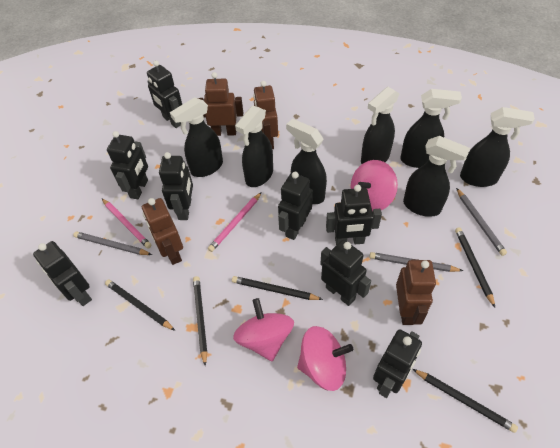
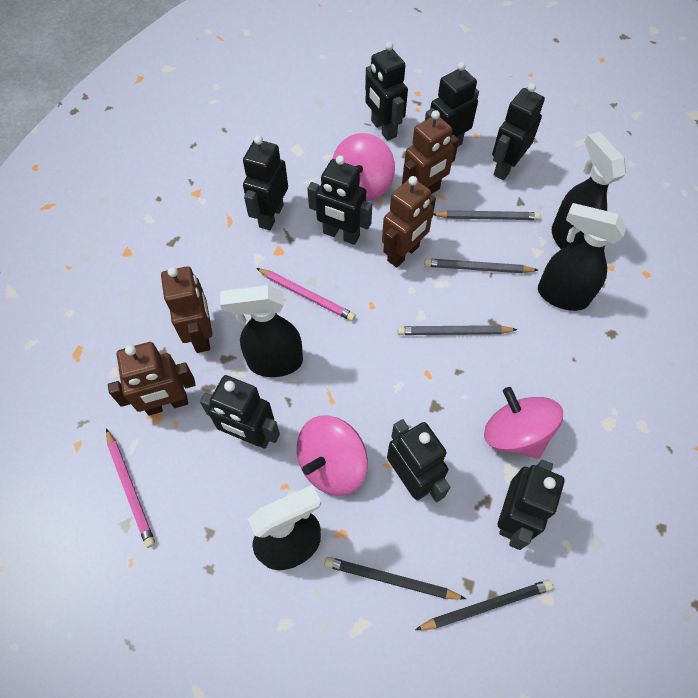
black pencil: [105,280,175,331] [193,276,207,366] [232,276,323,300] [413,369,518,433] [455,227,495,307] = 5 -> [325,557,466,600] [415,580,553,630] = 2
black spray bottle: [170,97,223,177] [235,105,273,187] [286,119,327,204] [361,87,399,164] [400,89,462,168] [403,136,470,217] [460,107,535,187] = 7 -> [220,285,303,377] [248,485,321,570] [538,203,627,311] [552,131,626,249] = 4

